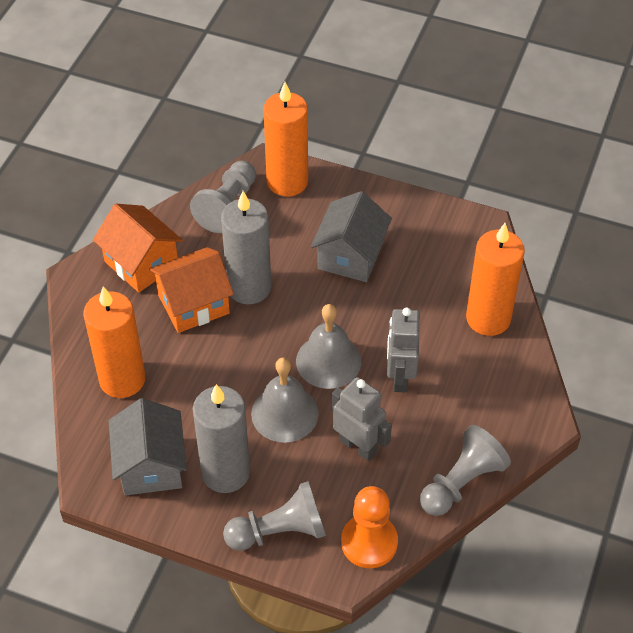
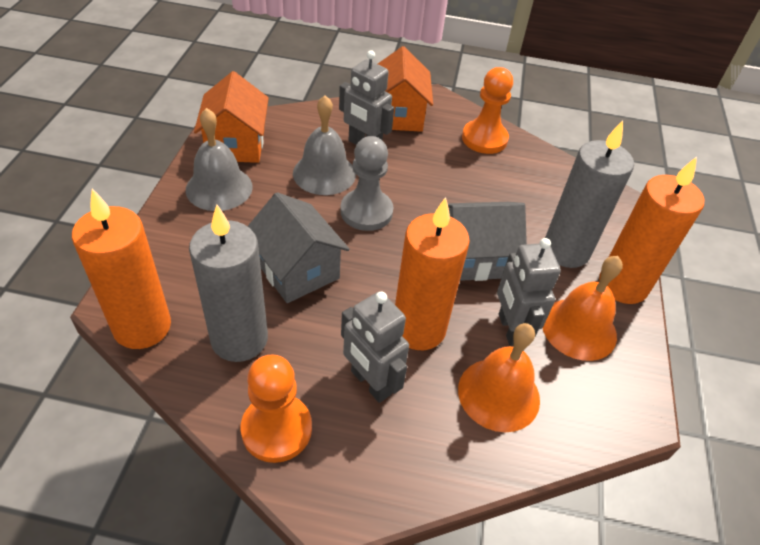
grey pawn: [190,161,256,233] [223,481,326,551] [420,425,511,516] = 3 -> [340,136,393,231] = 1
grey robot: [332,377,392,461] [387,307,420,393] = 2 -> [339,50,394,145] [341,292,409,403] [497,238,561,347] = 3
orange bell: none = 0 -> [458,323,540,432] [543,256,623,361] = 2
orange pawn: [341,486,398,568] = 1 -> [241,354,312,463] [462,67,513,154] = 2

